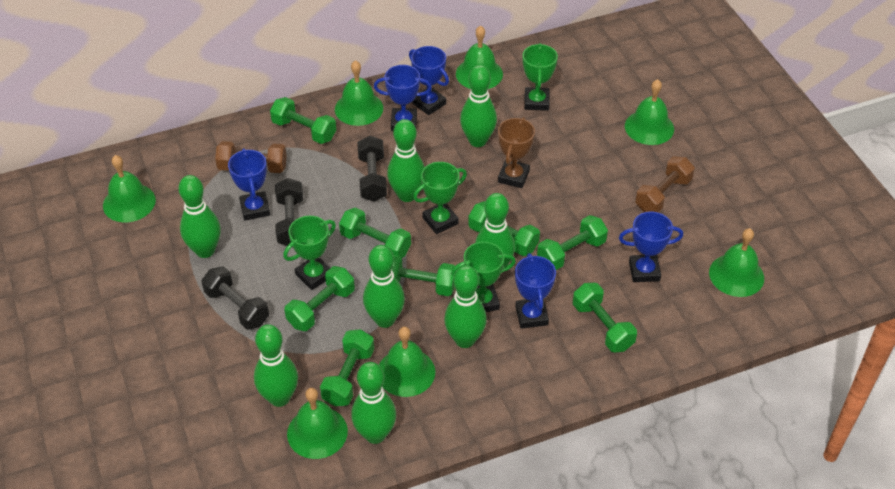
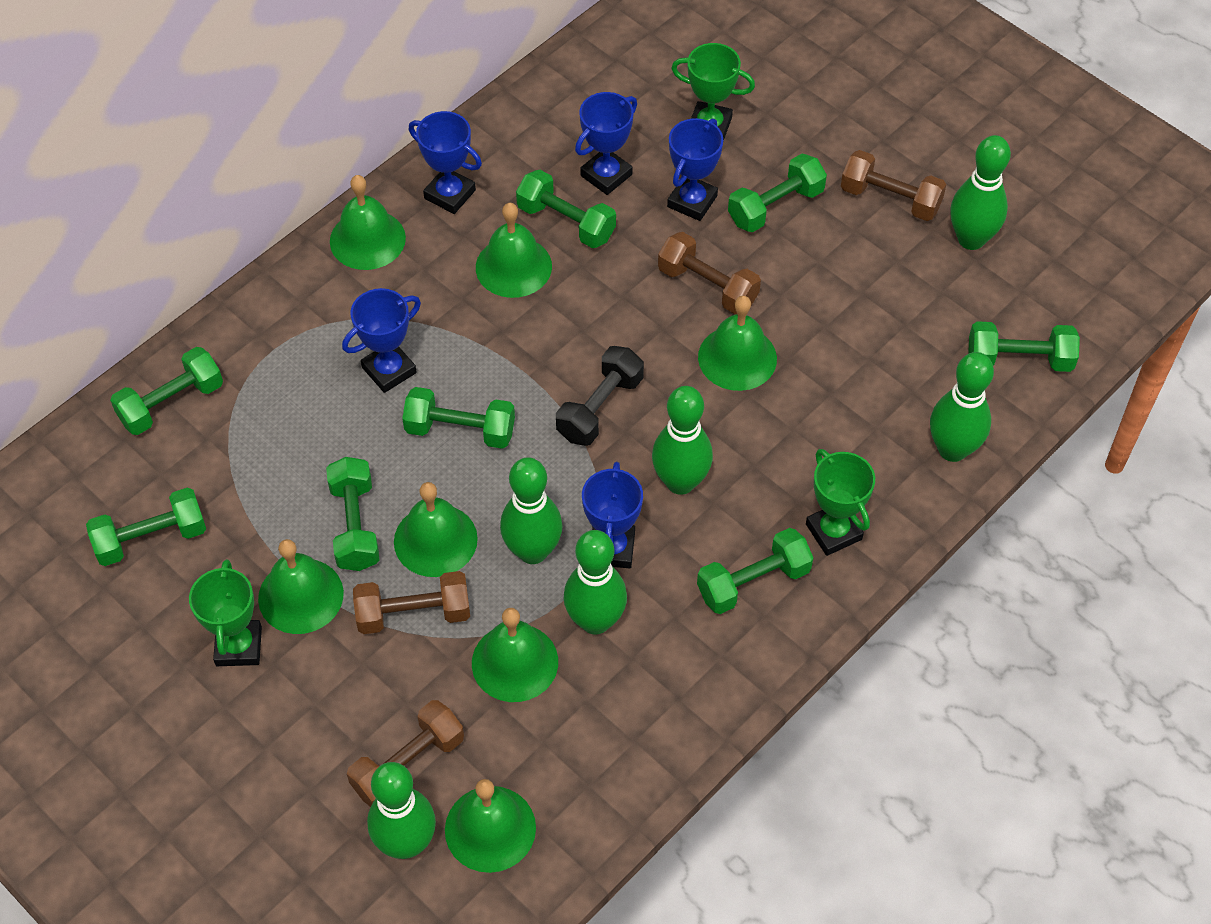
black dumbbell: [201,266,269,330] [275,178,303,246] [357,136,387,202] = 3 -> [556,346,644,446] = 1
brown dumbbell: [215,141,287,173] [635,156,695,212] = 2 -> [347,700,464,807] [353,571,470,634] [658,232,761,315] [841,150,946,221] = 4
brown trophy: [498,117,535,188] = 1 -> none = 0
green bowling pin: [179,175,221,258] [254,324,298,407] [351,362,396,444] [363,245,405,328] [387,119,425,202] [444,265,487,348] [460,65,497,147] [475,193,515,267] = 8 -> [367,762,436,859] [500,457,562,564] [564,530,627,635] [652,386,713,495] [930,352,994,462] [950,135,1011,250] = 6
green trophy: [283,216,336,290] [413,162,467,234] [451,242,516,312] [522,43,558,111] = 4 -> [189,559,262,666] [671,43,755,141] [806,449,875,556] = 3

